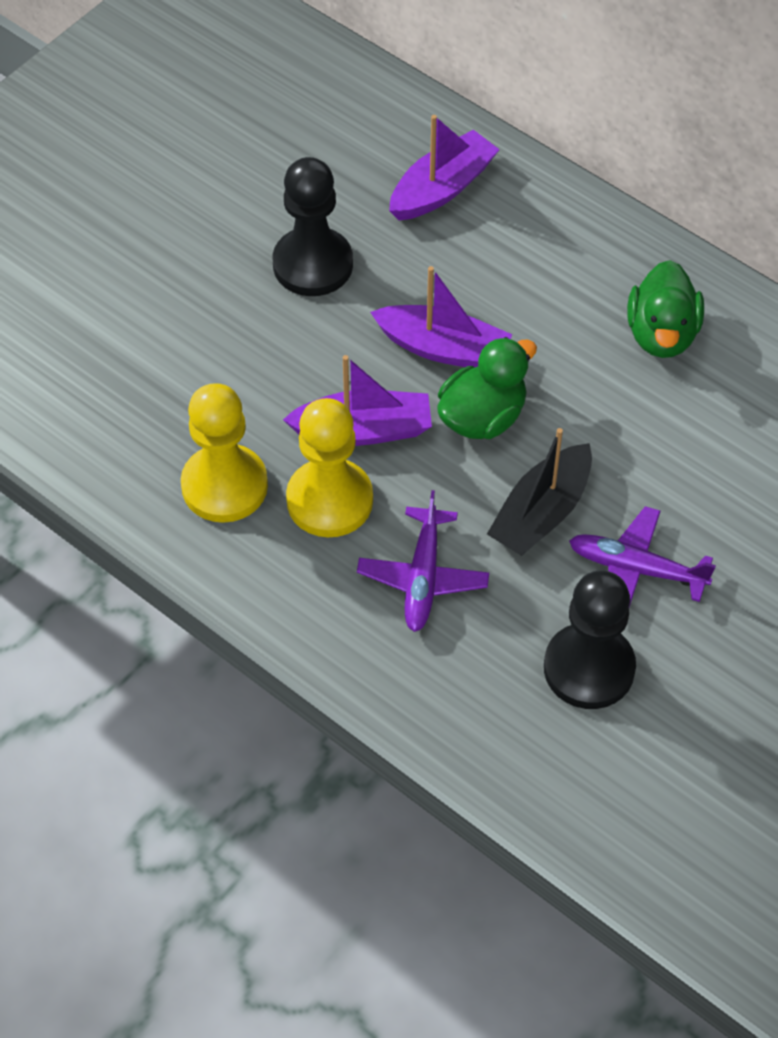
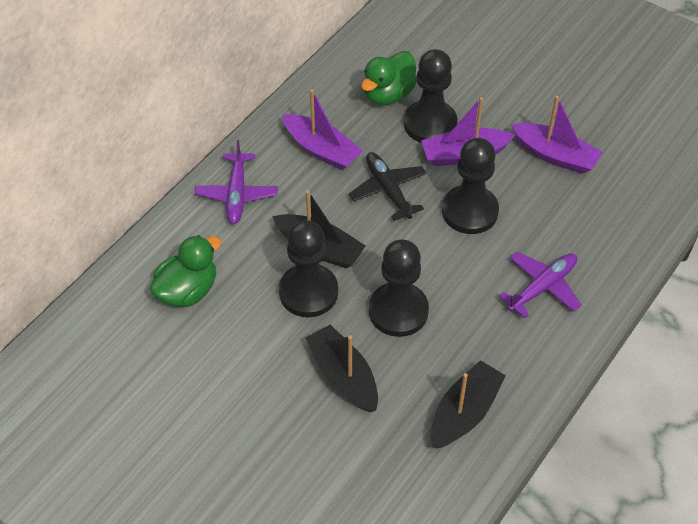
black boat: [487,428,592,556] = 1 -> [272,190,366,268] [306,324,378,412] [431,360,506,449] = 3
black pawn: [273,157,353,296] [544,570,636,709] = 2 -> [279,220,338,317] [369,240,429,337] [404,49,457,143] [442,138,499,234] = 4
black plane: none = 0 -> [349,152,427,221] = 1
yellow pawn: [181,383,268,523] [286,398,373,537] = 2 -> none = 0

